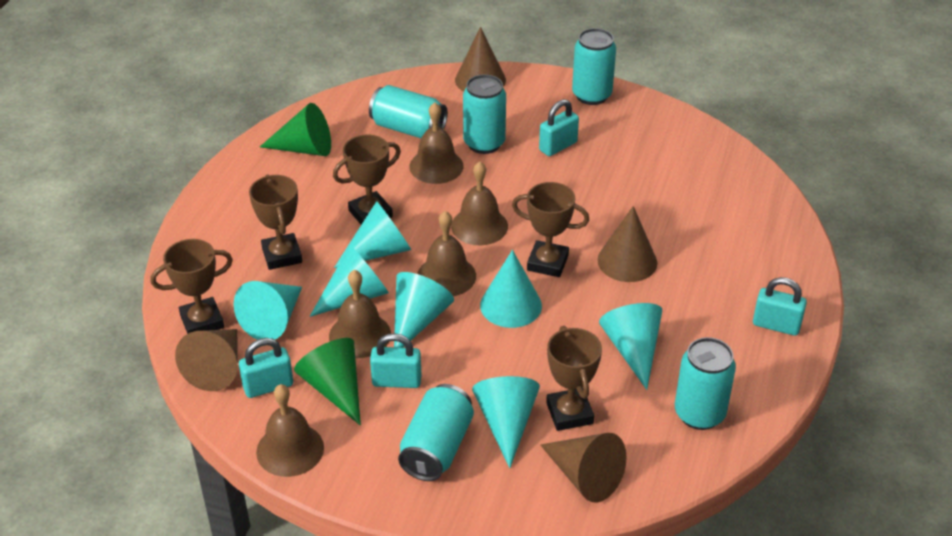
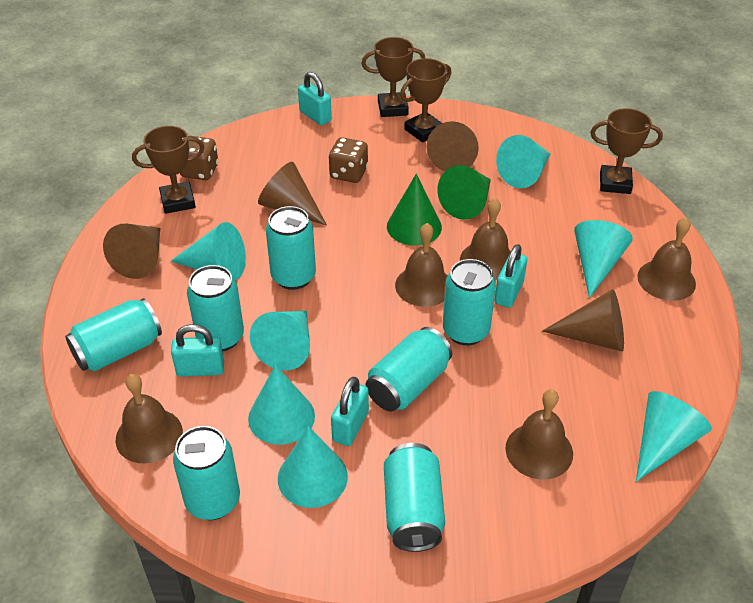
brown dice: none = 0 -> [180,136,218,180] [329,137,368,183] = 2
brown trophy: [151,239,233,334] [249,175,302,270] [333,135,401,225] [512,182,589,277] [546,326,602,431] = 5 -> [132,126,205,214] [362,37,425,117] [400,58,451,142] [590,108,663,194] = 4
turquoise can: [369,85,448,138] [398,384,474,481] [463,74,506,154] [572,28,616,105] [675,337,736,430] = 5 -> [65,298,162,371] [173,426,240,520] [187,265,244,352] [266,206,316,290] [366,327,452,412] [384,443,445,552] [443,259,496,345] = 7

